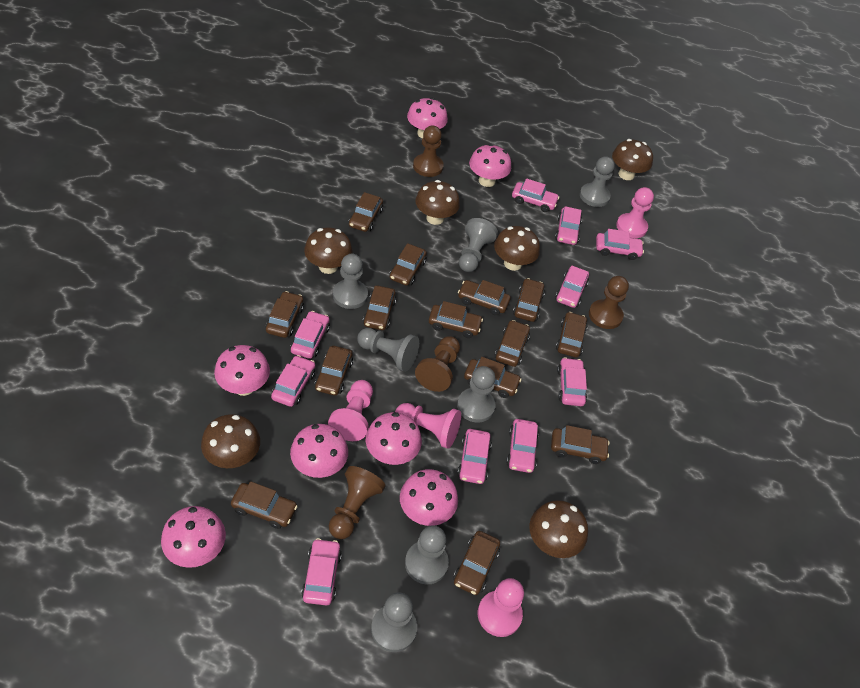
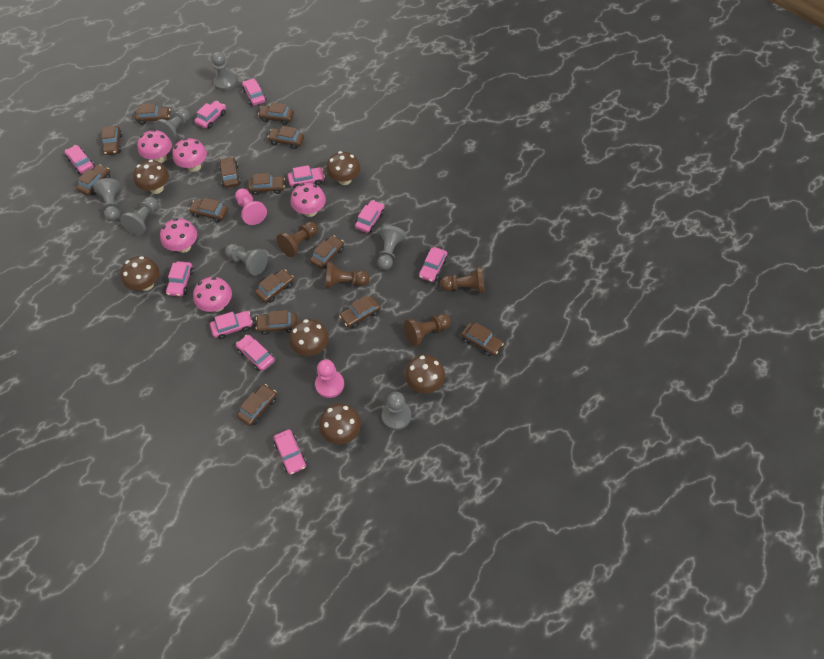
pink mushroom: [161,506,226,568] [214,345,270,396] [290,424,348,478] [366,412,422,465] [400,469,458,526] [407,98,448,138] [469,144,511,187] = 7 -> [137,129,172,163] [160,218,197,253] [172,138,207,172] [193,277,232,312] [291,183,326,217] = 5
pink pawn: [328,380,373,441] [395,403,461,449] [478,578,524,637] [616,187,654,238] = 4 -> [235,188,267,225] [315,359,344,398] = 2

